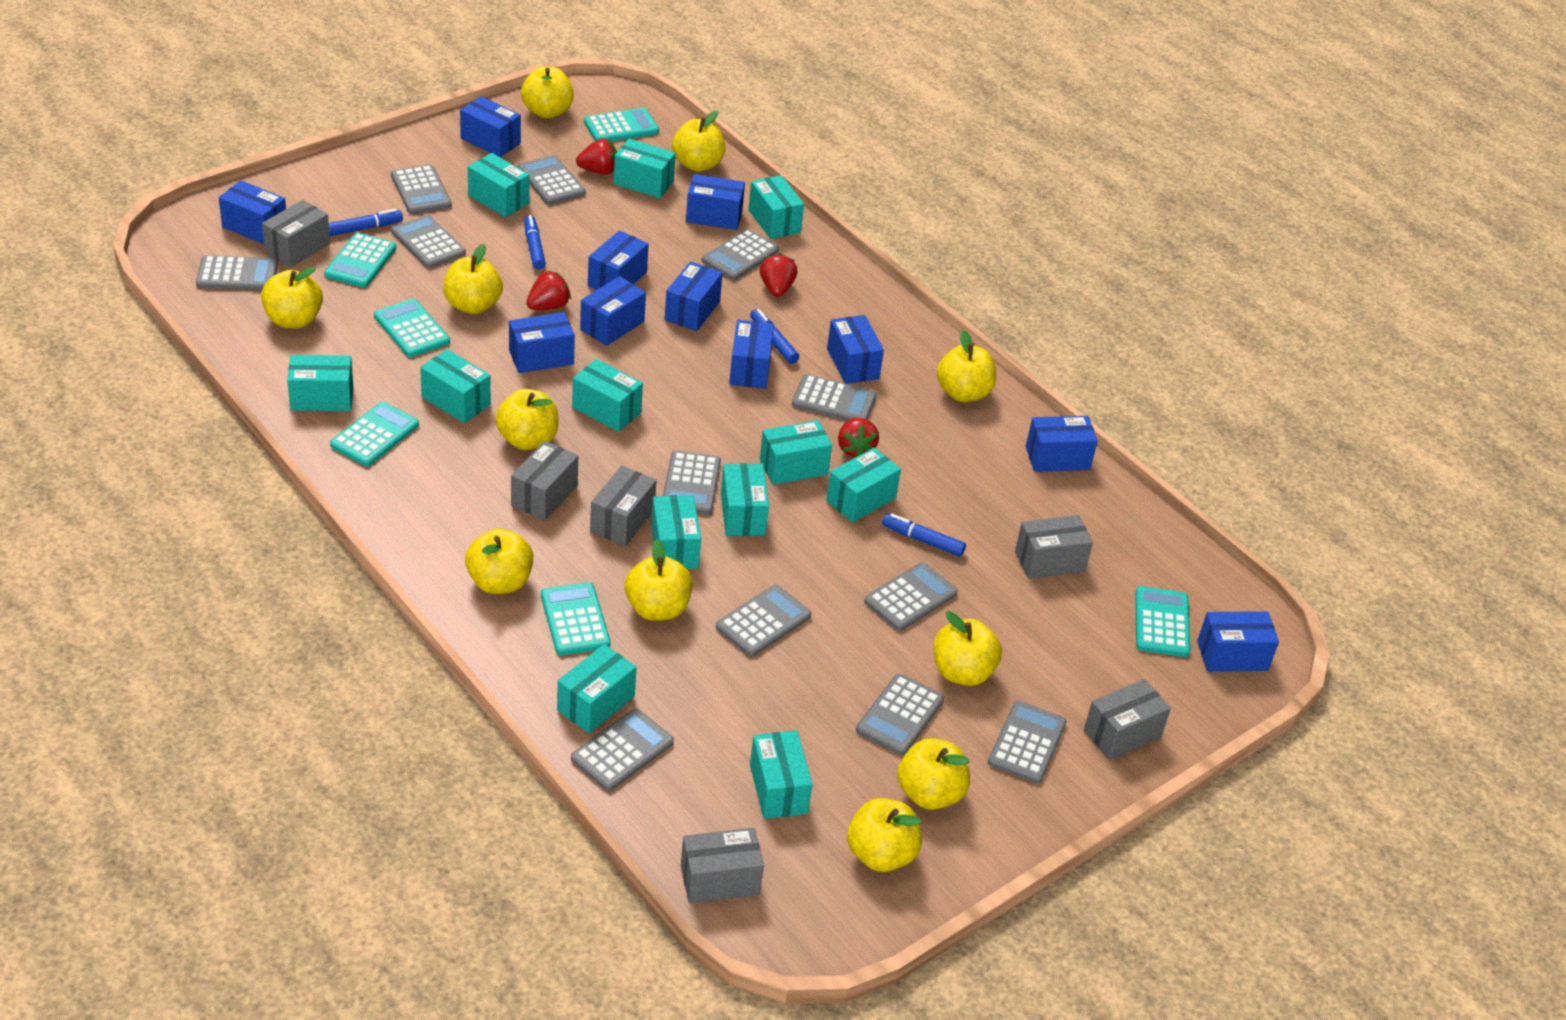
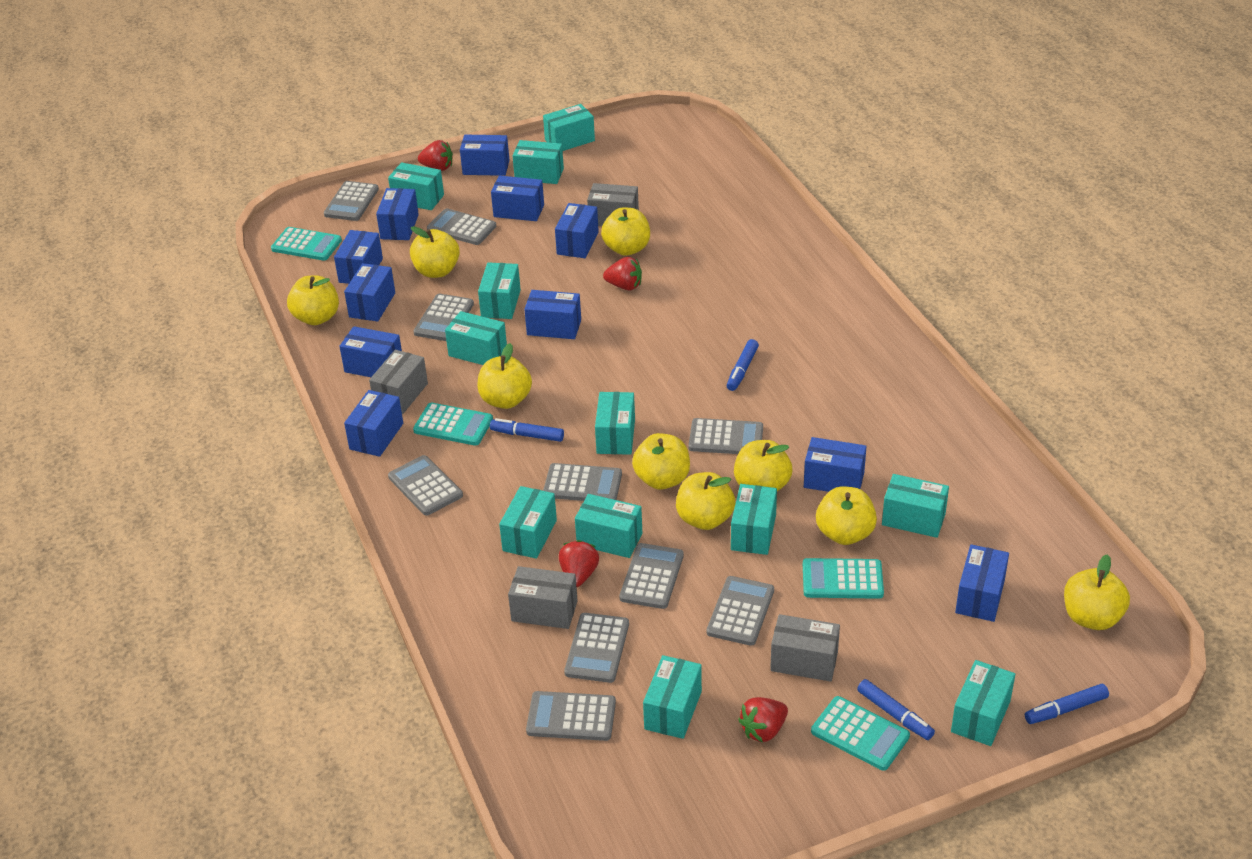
grey box: [262,200,330,268] [511,441,578,521] [590,466,657,546] [681,828,764,903] [1015,515,1093,579] [1084,679,1171,760] = 6 -> [369,350,428,414] [508,566,578,629] [587,183,639,226] [770,614,840,682] = 4
grey calculator: [196,255,278,290] [391,164,452,214] [391,215,466,268] [518,155,585,205] [571,709,674,791] [663,451,721,515] [702,229,779,280] [716,585,811,657] [792,374,877,421] [856,674,944,755] [864,562,958,631] [988,700,1067,784] = 12 -> [324,181,379,221] [388,455,463,516] [413,294,474,341] [427,208,496,245] [526,691,616,741] [543,463,622,501] [564,613,629,683] [619,543,684,609] [688,418,763,454] [707,576,774,646] = 10
turquoise calculator: [324,233,396,288] [330,402,419,466] [374,298,450,357] [541,582,611,655] [584,108,659,141] [1135,586,1190,657] = 6 -> [271,227,342,261] [413,403,493,446] [803,558,884,599] [811,696,910,771] = 4
yellow apple: [261,266,323,328] [443,244,503,314] [465,528,533,594] [495,389,559,450] [521,66,574,118] [625,539,693,621] [672,110,725,172] [847,798,922,872] [897,738,970,810] [933,611,1002,686] [937,330,996,402] = 11 -> [287,275,339,325] [410,226,460,278] [477,343,532,409] [601,207,650,256] [632,433,690,490] [676,472,735,530] [734,440,792,491] [816,486,877,545] [1064,554,1130,630] = 9

